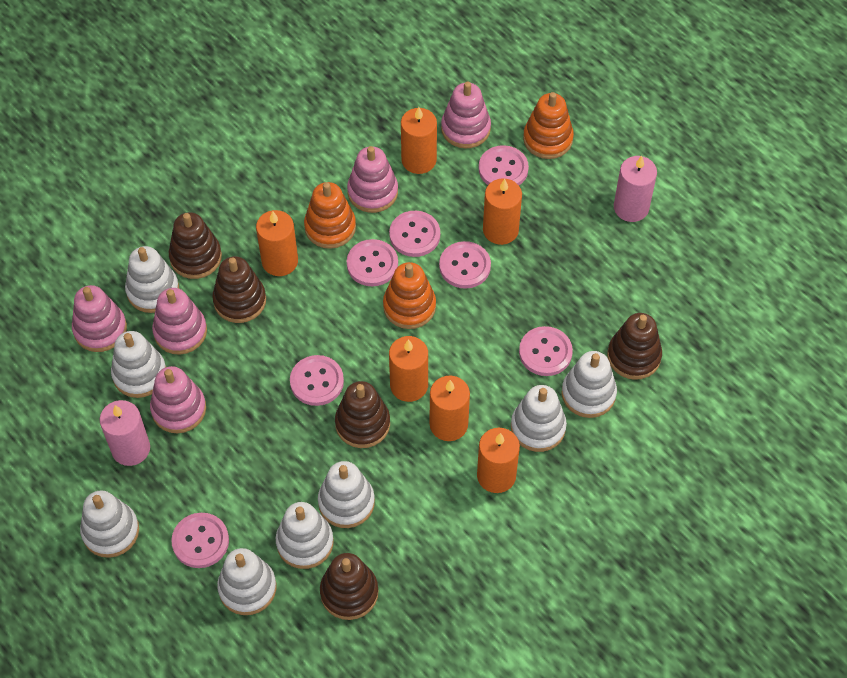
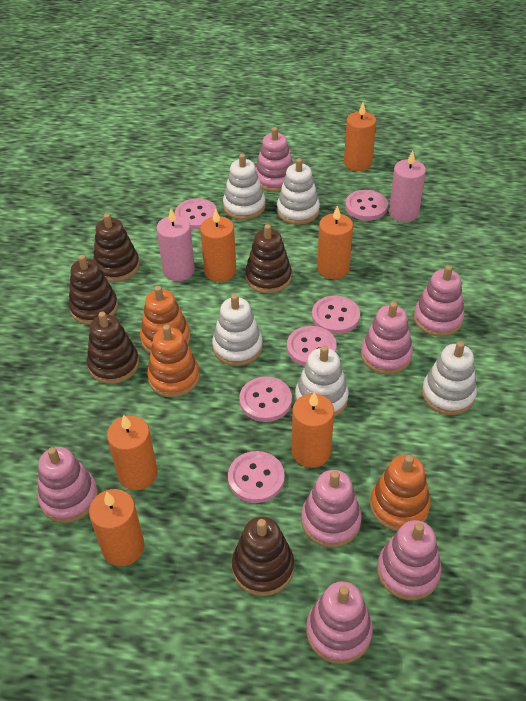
pink button: [171,513,229,568] [290,355,344,406] [347,239,398,286] [389,211,440,257] [439,241,491,289] [479,145,529,185] [519,326,573,376] = 7 -> [175,198,217,230] [228,451,285,503] [239,377,292,422] [287,326,337,366] [312,295,360,334] [345,190,388,221] = 6
pink stacking toy: [72,285,127,352] [150,366,206,433] [152,288,207,355] [347,146,398,213] [441,82,491,149] = 5 -> [38,447,98,523] [256,127,293,192] [301,470,362,547] [306,581,373,664] [361,302,413,374] [377,520,441,600] [414,265,464,337] = 7
white stacking toy: [80,490,139,558] [111,331,166,398] [125,246,179,313] [217,548,276,615] [276,502,334,569] [318,461,375,528] [511,385,567,452] [562,351,617,418] = 8 -> [212,294,263,366] [223,154,265,220] [277,158,320,225] [295,346,349,417] [422,341,477,415] = 5

